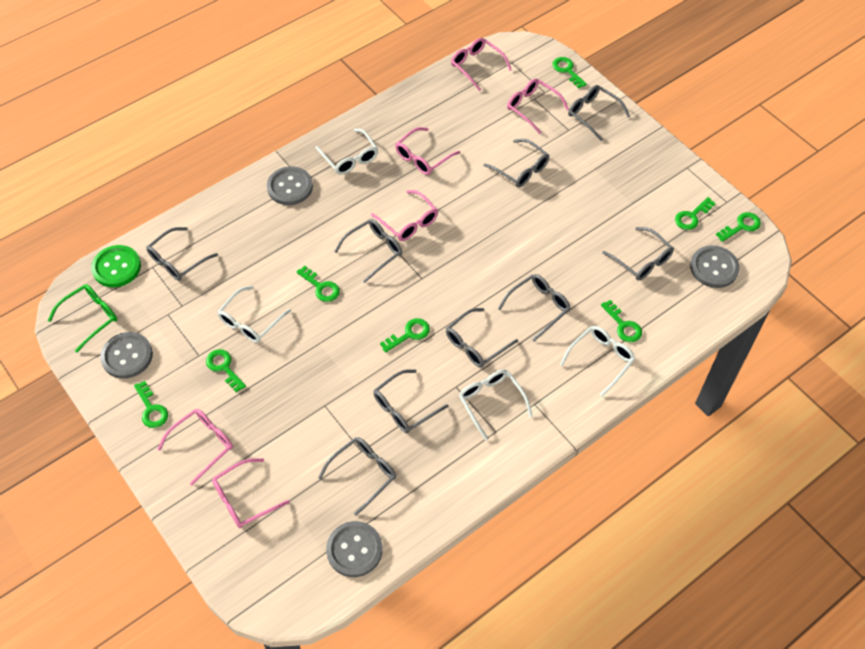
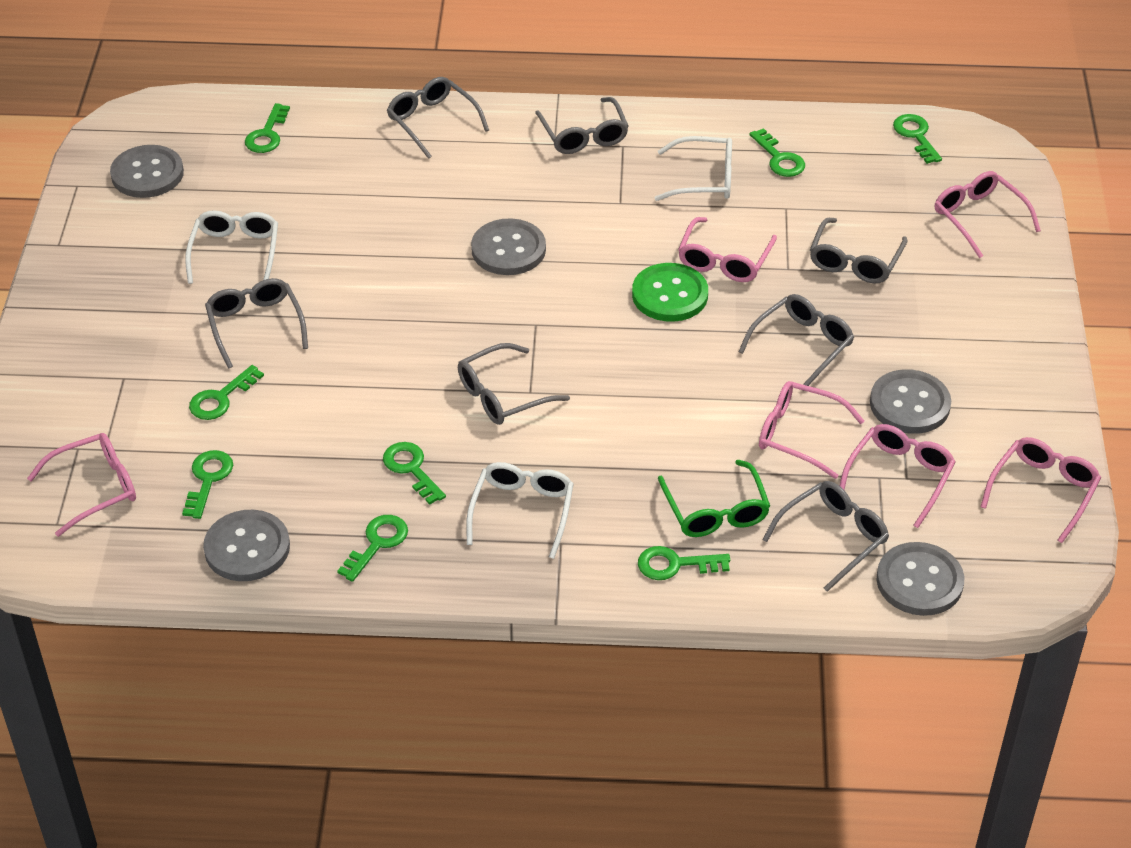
grey button: [100,332,153,379] [267,166,313,205] [326,521,383,577] [690,246,740,288] = 4 -> [110,145,184,198] [203,510,290,581] [471,218,546,275] [870,369,951,434] [877,542,964,616] = 5
grey glasses: [146,227,218,281] [318,437,396,516] [334,219,402,283] [373,369,448,433] [446,308,518,367] [483,139,549,187] [498,274,571,342] [568,85,630,141] [602,227,674,280] = 9 -> [205,278,308,369] [387,77,489,159] [458,343,570,425] [535,97,629,154] [739,294,854,391] [762,481,889,592] [810,218,908,284] = 7
white glasses: [218,286,291,343] [315,129,378,175] [459,369,533,441] [560,326,635,397] = 4 -> [185,210,278,284] [466,462,574,559] [655,136,732,201] = 3

